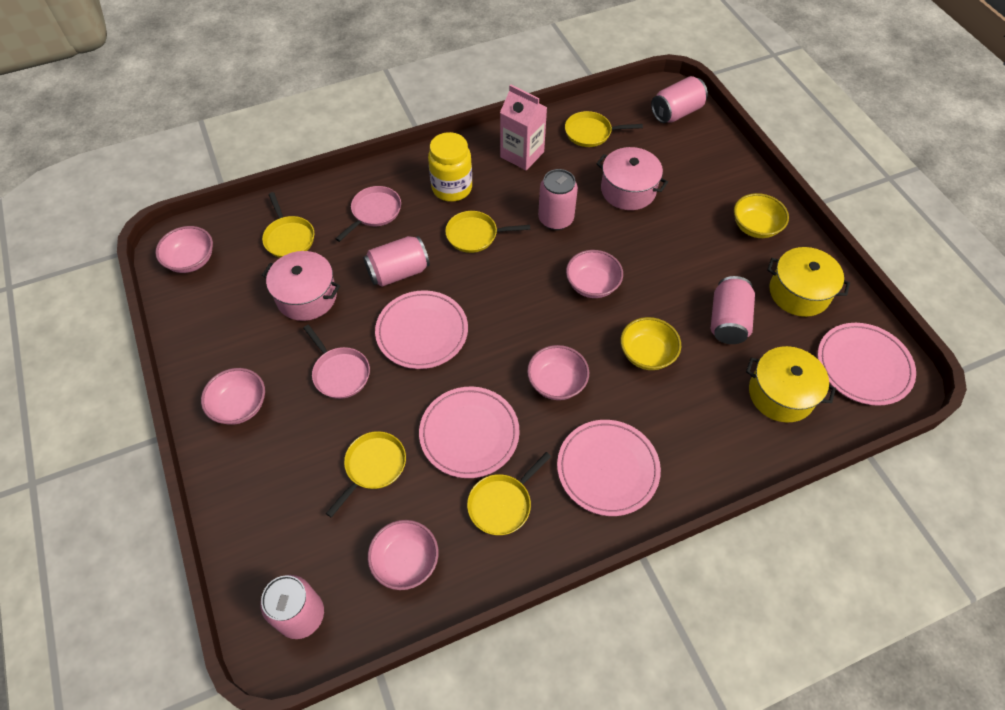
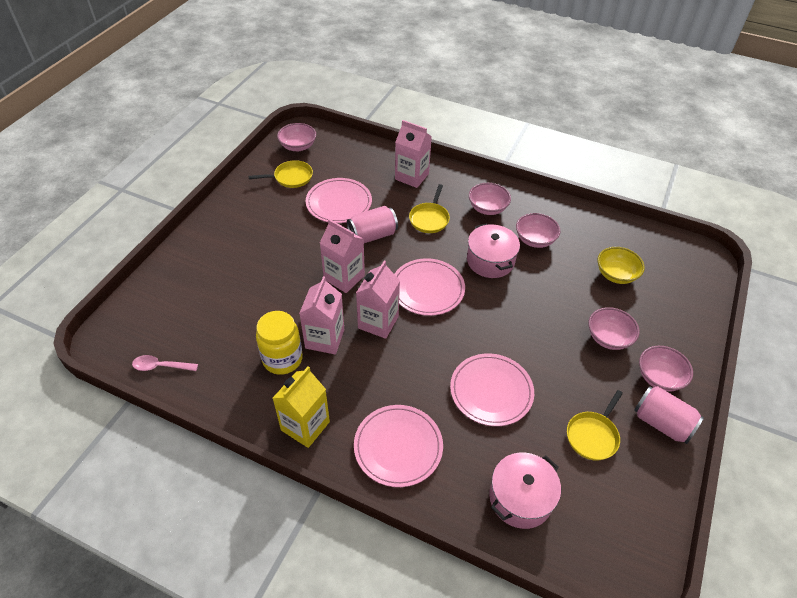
pink can: [260,575,324,639] [363,236,430,287] [538,169,578,230] [651,76,708,123] [711,276,755,344] = 5 -> [347,206,398,243] [634,386,704,444] = 2
pink carton: [500,84,547,170] = 1 -> [299,276,344,354] [320,219,365,293] [356,260,400,339] [395,120,432,188] = 4
pink pan: [303,325,370,399] [335,186,401,242] = 2 -> none = 0
pink spoon: none = 0 -> [132,355,198,371] = 1
yellow bowl: [620,317,681,370] [734,193,789,238] = 2 -> [598,247,645,284] = 1
yellow carton: none = 0 -> [272,366,330,448] = 1
yellow pan: [262,192,314,258] [326,431,406,518] [445,211,530,253] [467,452,551,535] [565,111,643,147] = 5 -> [249,160,313,188] [409,184,450,233] [567,390,623,461] = 3
yellow pot: [746,346,836,423] [767,247,850,317] = 2 -> none = 0

